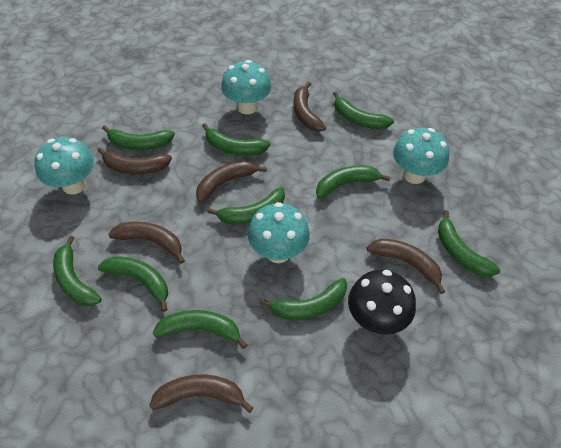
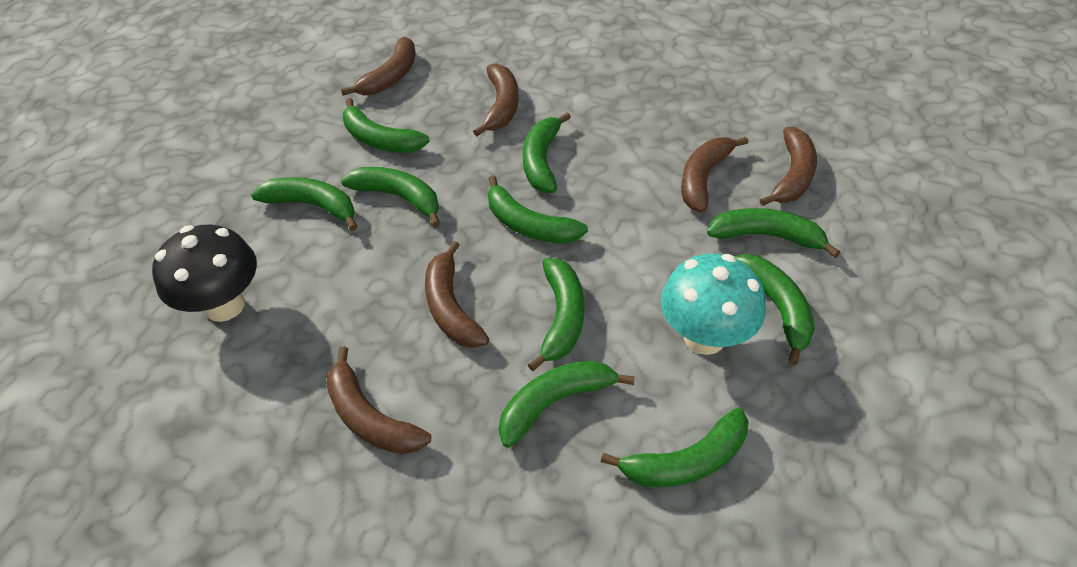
turquoise mushroom: [34,137,94,195] [221,60,271,114] [248,202,310,263] [393,128,449,184] = 4 -> [661,254,766,355] = 1

